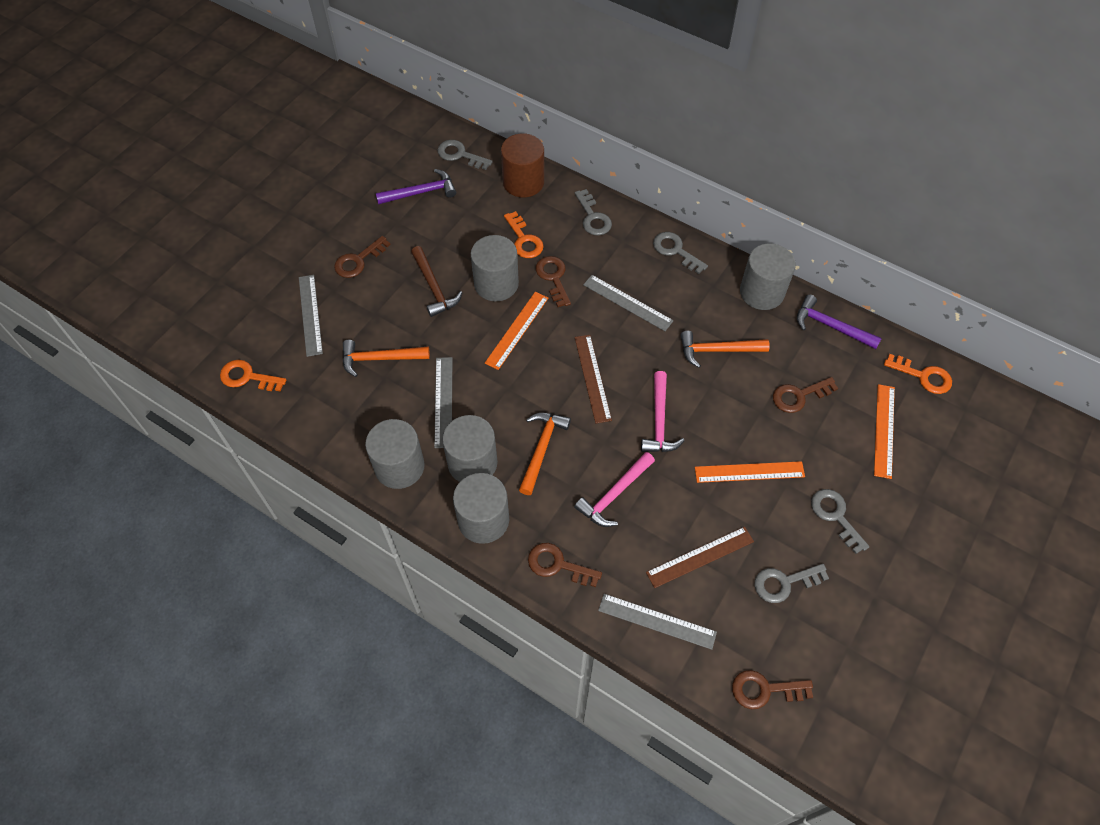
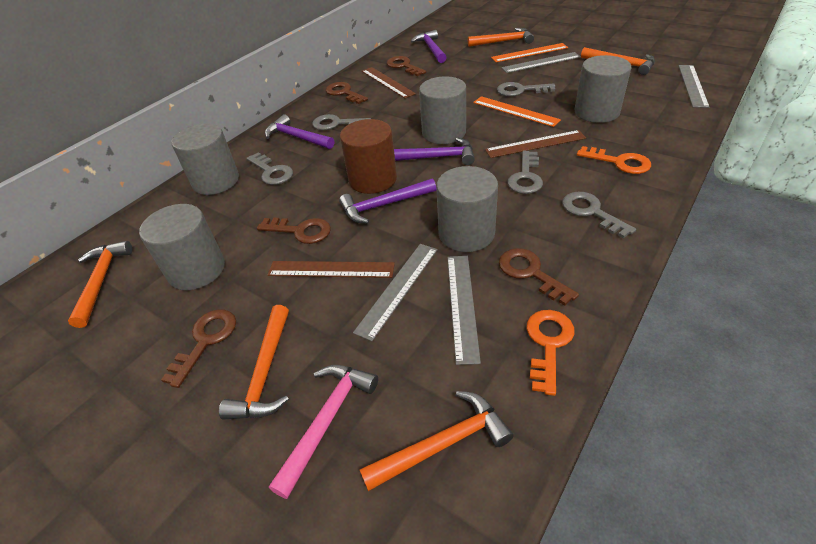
brown hammer: [411,246,463,317] = 1 -> none = 0
brown ruler: [575,335,612,423] [646,527,754,588] = 2 -> [268,261,395,278] [362,67,416,98] [485,130,586,158] = 3
orange hammer: [342,340,430,377] [519,413,571,495] [680,331,770,368] = 3 -> [68,241,132,328] [219,305,289,420] [360,391,514,491] [468,28,534,47] [581,47,655,75] = 5
orange key: [220,360,286,391] [504,211,544,258] [884,354,952,394] = 3 -> [527,310,575,396] [577,146,651,174] = 2
orange ruler: [485,292,549,370] [695,461,805,483] [874,384,895,479] = 3 -> [473,96,561,127] [491,43,568,62] = 2
pink hammer: [574,452,655,527] [641,371,685,452] = 2 -> [269,365,378,499] = 1
purple hammer: [376,169,456,204] [797,295,882,349] = 2 -> [265,114,334,149] [339,178,436,223] [394,137,475,165] [411,30,447,63] = 4

